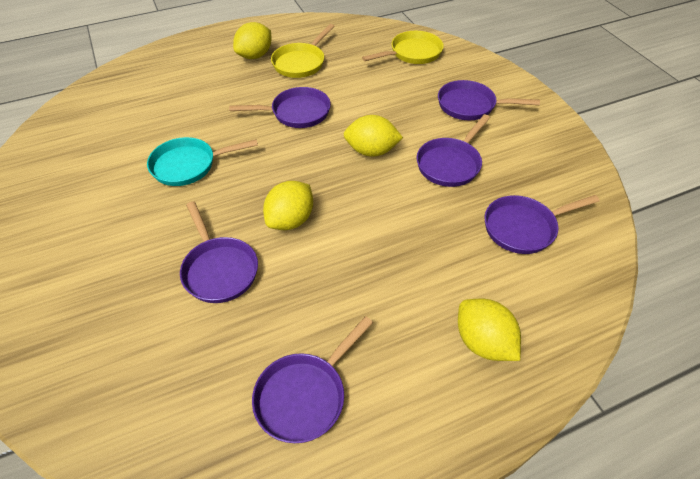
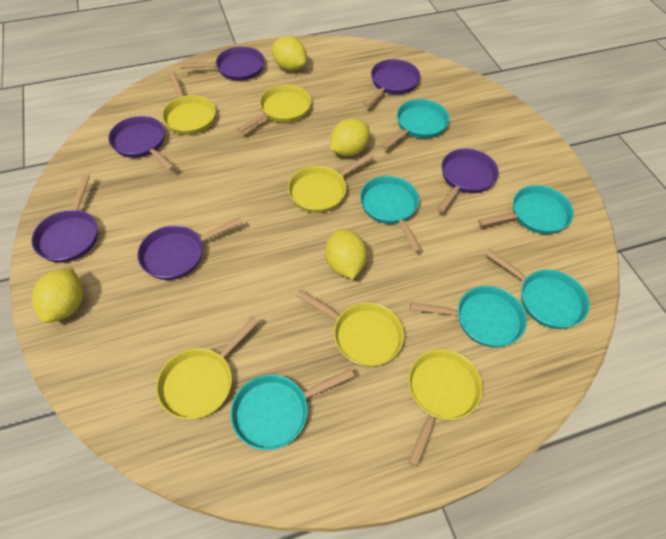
turquoise pan: [147,137,258,186] = 1 -> [230,369,354,450] [360,176,422,253] [381,99,450,149] [410,286,527,347] [478,185,574,234] [485,249,590,329] = 6
yellow pan: [271,24,335,78] [362,31,444,64] = 2 -> [156,316,259,420] [162,71,216,135] [237,85,311,132] [288,153,374,213] [296,290,404,367] [408,349,483,467] = 6

